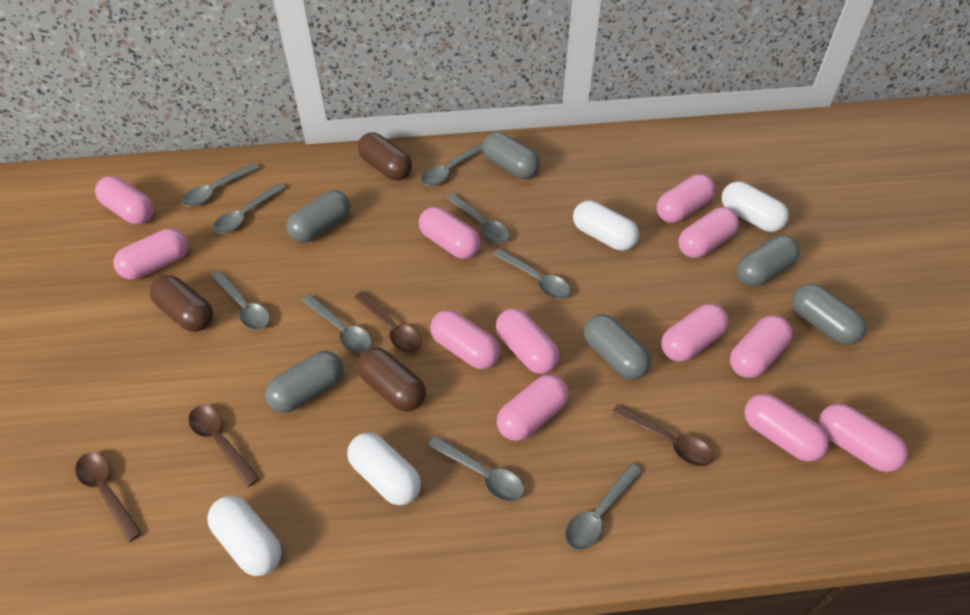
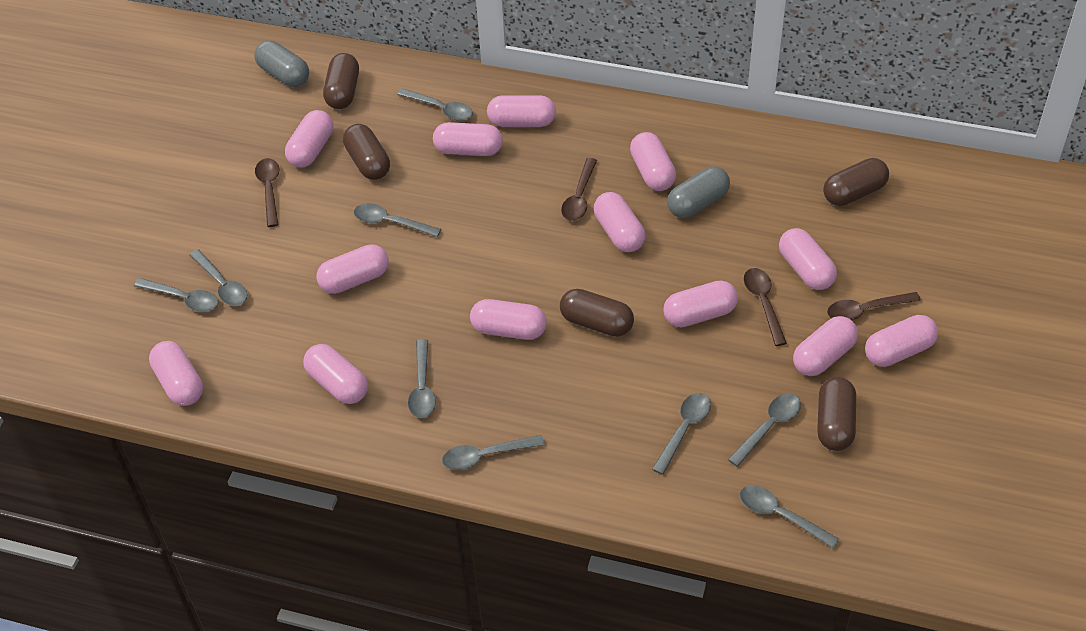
brown capsule: [149,275,213,332] [357,347,426,412] [358,133,412,180] = 3 -> [323,53,359,109] [343,124,390,180] [560,289,634,337] [817,377,856,451] [823,158,889,206] = 5
grey capsule: [265,351,344,413] [286,190,350,243] [482,132,540,179] [584,314,651,379] [736,235,800,287] [791,284,867,345] = 6 -> [254,40,309,87] [667,166,730,218] = 2
pink capsule: [95,176,154,224] [114,228,188,280] [419,207,481,259] [430,310,500,369] [496,308,559,374] [497,375,569,441] [657,174,715,223] [661,304,729,362] [678,207,739,258] [730,315,793,378] [744,394,829,462] [819,404,908,472] = 12 -> [149,341,203,406] [285,110,333,167] [303,344,368,404] [316,244,389,294] [433,122,503,156] [470,299,547,340] [487,95,556,127] [594,192,645,252] [630,132,676,191] [663,280,738,327] [779,228,837,290] [793,316,858,376] [865,315,938,367] = 13
white capsule: [207,496,282,576] [347,433,421,505] [573,201,639,251] [721,181,789,232] = 4 -> none = 0

